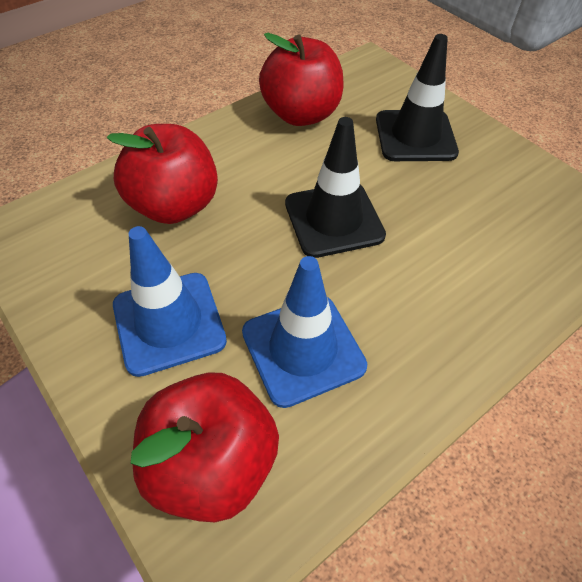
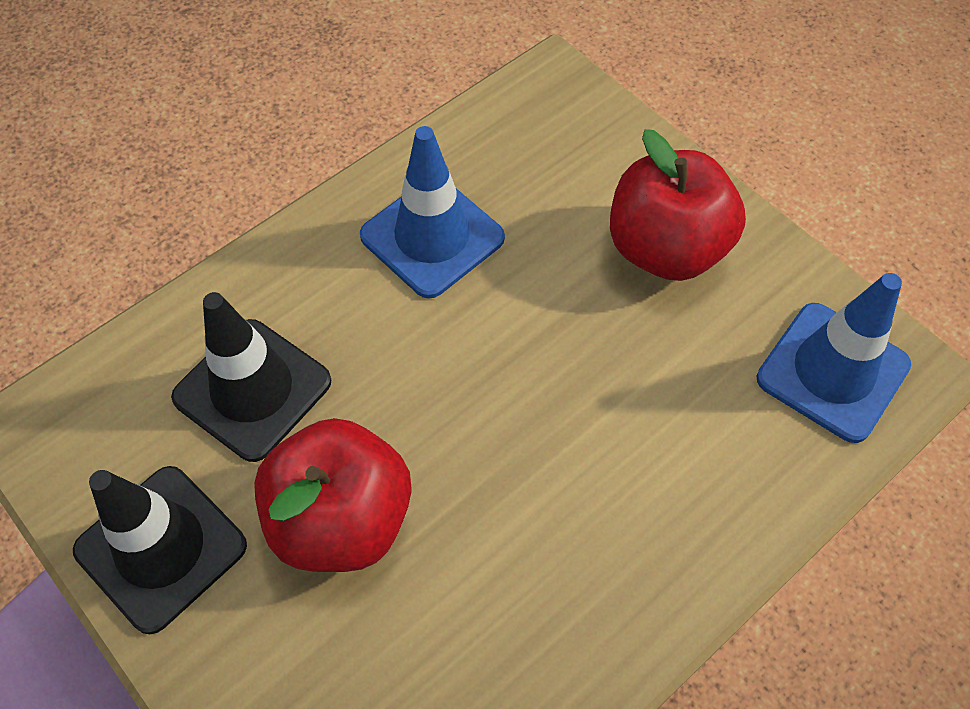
red apple: [107,124,218,224] [130,372,279,522] [259,33,344,126] = 3 -> [254,418,412,572] [610,129,746,281] = 2

